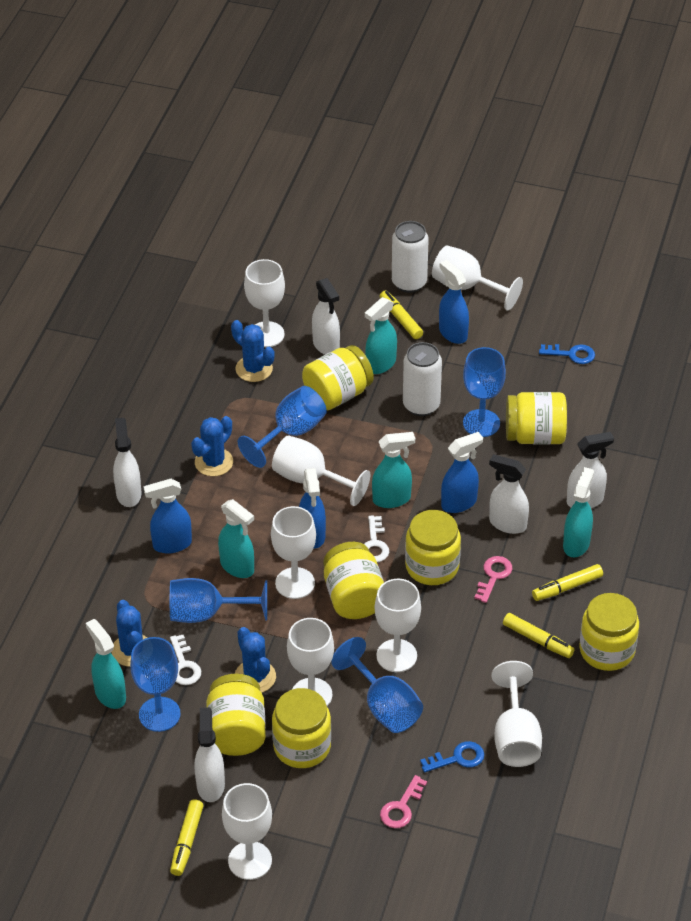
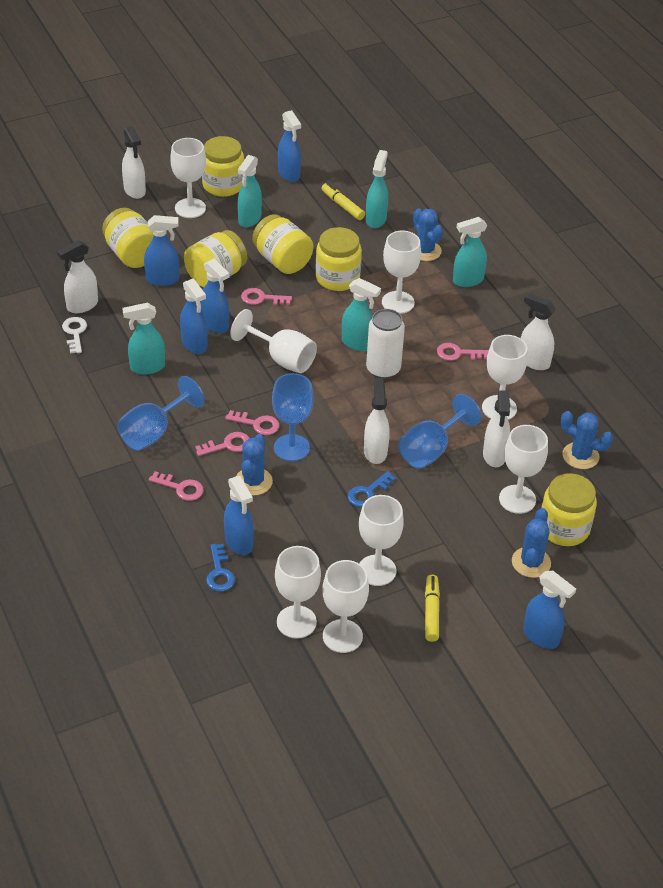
blue goblet: [130,637,181,732] [170,578,267,623] [238,386,327,468] [331,637,423,733] [463,347,506,437] = 5 -> [117,376,204,451] [272,373,314,461] [398,394,481,469] = 3
blue spray bottle: [144,479,192,554] [299,468,326,549] [439,260,469,344] [441,432,483,513] = 4 -> [144,215,179,286] [180,278,207,354] [200,258,230,333] [224,476,254,555] [278,110,301,182] [523,571,576,649] = 6
pink key: [380,775,427,828] [474,556,512,603] = 2 -> [149,471,204,501] [195,432,249,456] [225,410,279,435] [241,288,292,305] [437,343,489,361] = 5
white can: [392,221,429,293] [403,342,442,416] = 2 -> [366,309,405,379] = 1
white key: [170,635,201,685] [364,515,389,562] = 2 -> [62,317,87,353] = 1
yellow jar: [206,674,266,756] [272,688,331,768] [302,345,374,410] [323,542,384,619] [405,510,461,585] [506,392,567,445] [579,593,639,671] = 7 -> [102,208,154,268] [184,230,247,288] [202,136,244,197] [252,214,313,274] [316,227,362,291] [541,473,597,546] = 6
yellow marker: [170,799,204,876] [380,291,423,339] [503,613,574,658] [532,564,603,601] = 4 -> [321,183,365,220] [425,575,440,642] = 2

